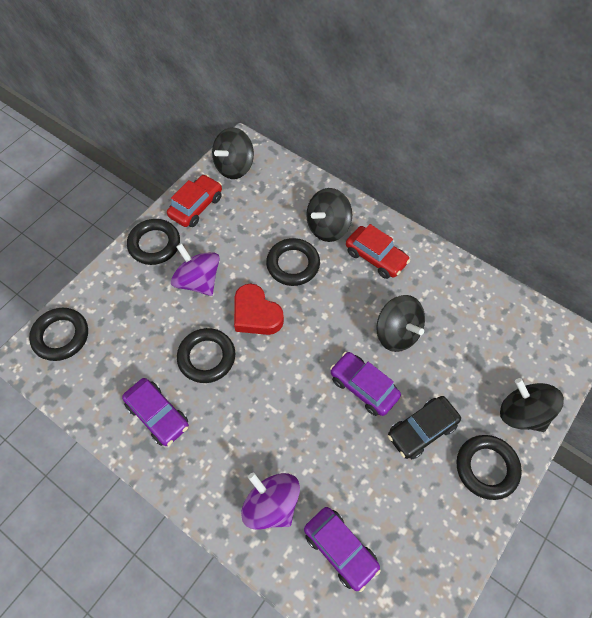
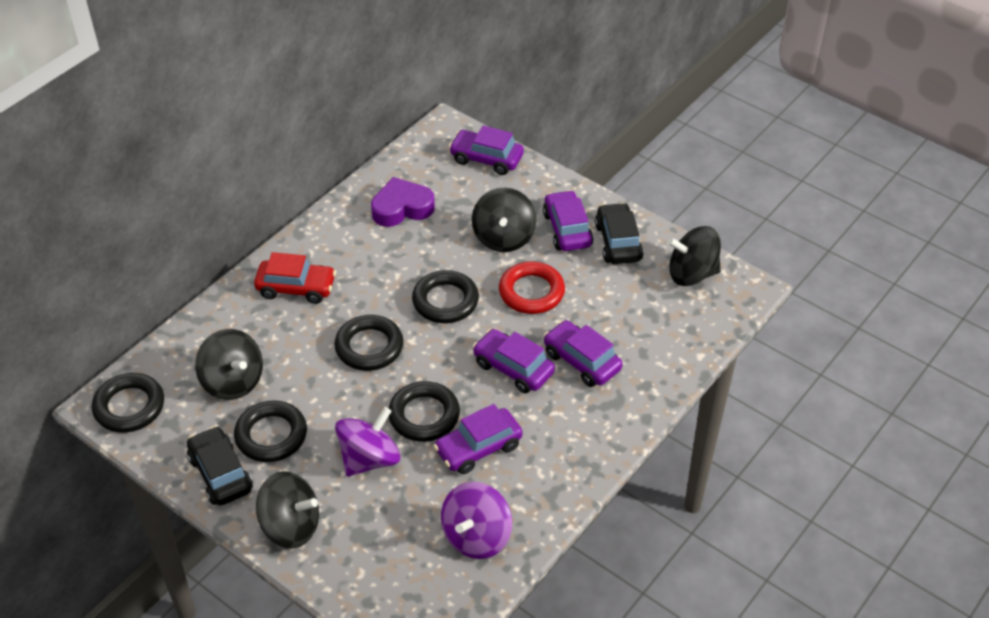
black car: [388,396,461,459] = 1 -> [187,426,253,506] [595,203,644,264] = 2
purple car: [122,378,189,446] [304,507,381,592] [330,352,401,416] = 3 -> [434,404,523,474] [449,125,524,175] [473,329,555,393] [543,190,593,251] [543,320,623,387] = 5
purple heart: none = 0 -> [371,177,435,227] = 1
red car: [167,174,222,227] [346,224,410,279] = 2 -> [254,252,336,304] = 1
red heart: [234,284,284,335] = 1 -> none = 0
red ring: none = 0 -> [499,262,565,314] = 1

